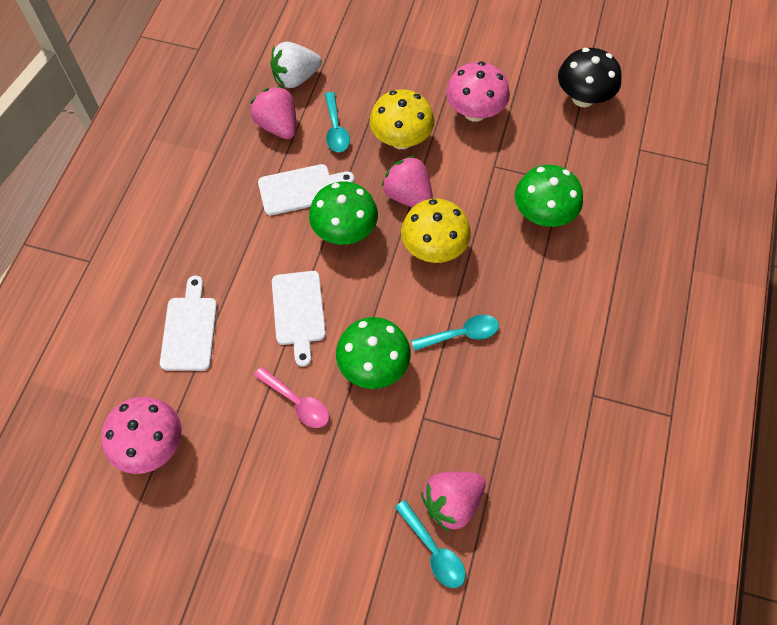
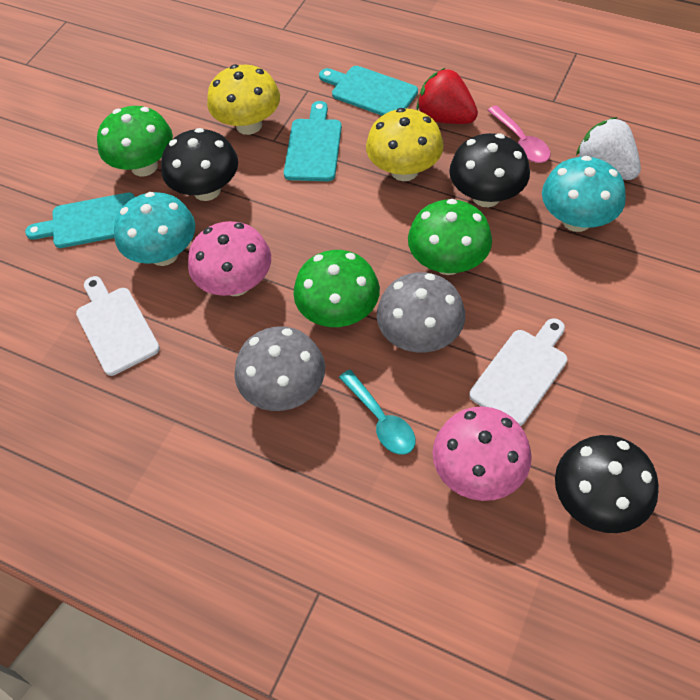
black mushroom: [558,48,622,107] = 1 -> [161,128,238,201] [449,133,530,207] [555,435,659,533] = 3
grey mushroom: none = 0 -> [234,326,325,411] [377,272,465,353] = 2
pink strawberry: [250,86,296,139] [382,156,433,208] [421,472,486,532] = 3 -> none = 0
red strawberry: none = 0 -> [417,68,478,124] = 1
turquoise cutting board: none = 0 -> [25,192,135,248] [284,101,342,181] [319,66,418,116] = 3
turquoise mushroom: none = 0 -> [114,192,195,266] [542,156,626,232] = 2
turquoise spoon: [325,92,350,152] [395,500,466,588] [411,315,499,351] = 3 -> [339,370,416,455] = 1
white cutting board: [160,276,217,371] [258,164,354,215] [272,271,326,367] = 3 -> [76,276,160,376] [469,318,567,426] = 2

